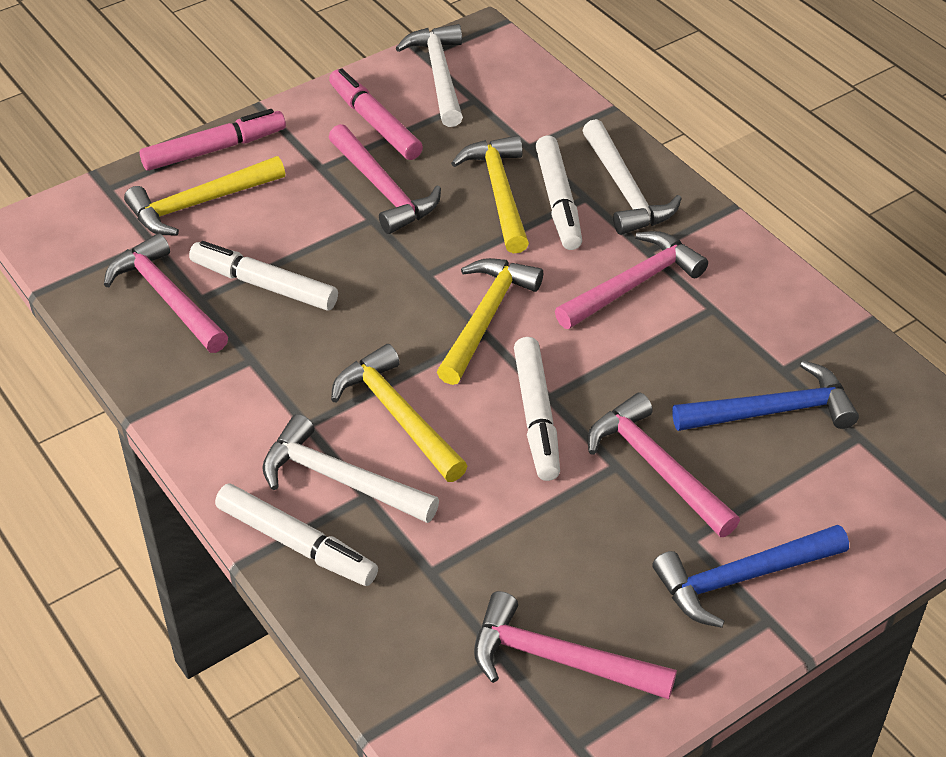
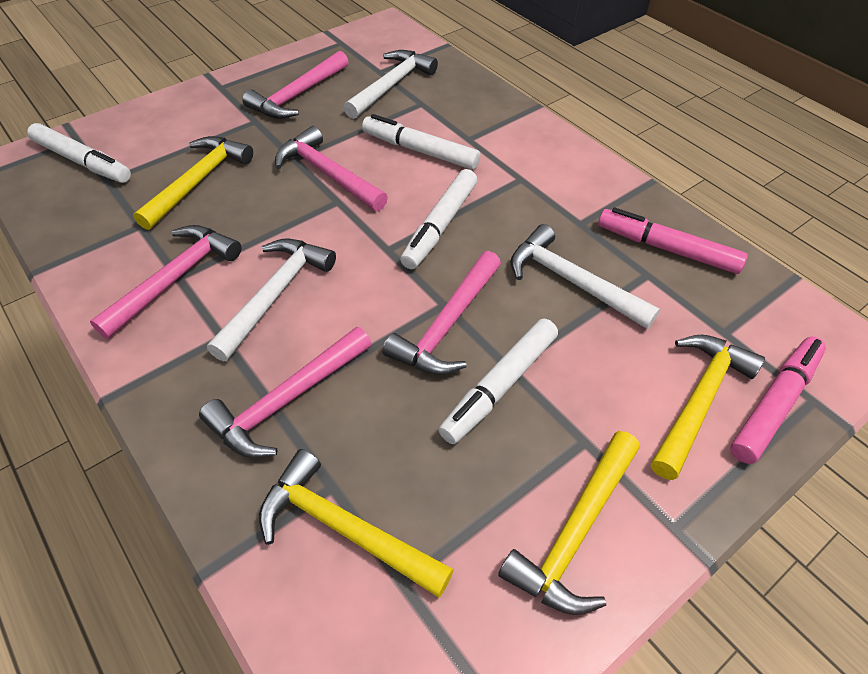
blue hammer: [652,525,849,628] [672,361,859,431] = 2 -> none = 0

